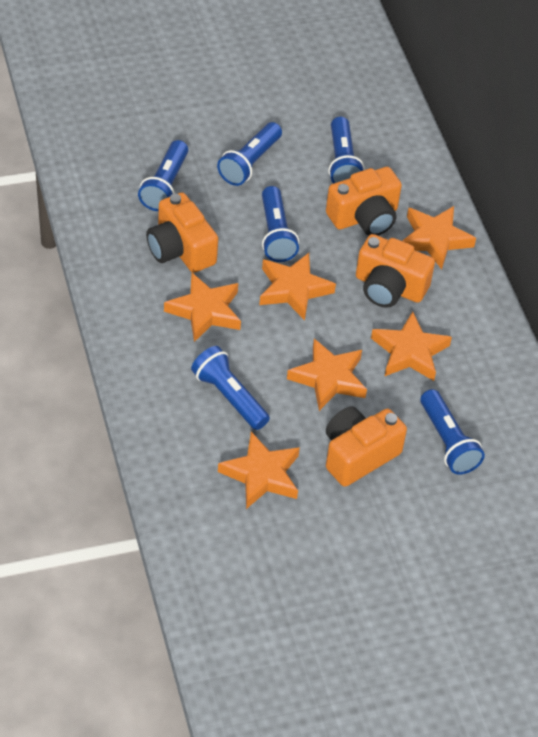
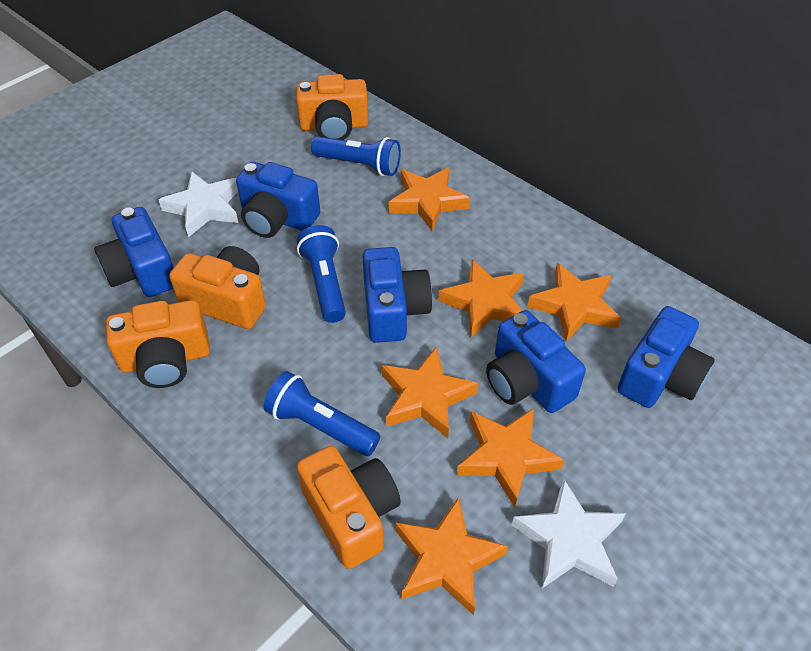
blue camera: none = 0 -> [94,207,174,297] [236,162,320,238] [363,247,432,343] [486,310,586,413] [618,306,715,408] = 5
blue flashlight: [138,140,188,211] [191,346,270,430] [217,122,282,186] [262,186,299,262] [328,117,365,184] [420,389,485,475] = 6 -> [264,371,381,456] [297,225,346,323] [311,136,401,176] = 3
white star: none = 0 -> [159,171,238,237] [512,478,626,588] = 2

